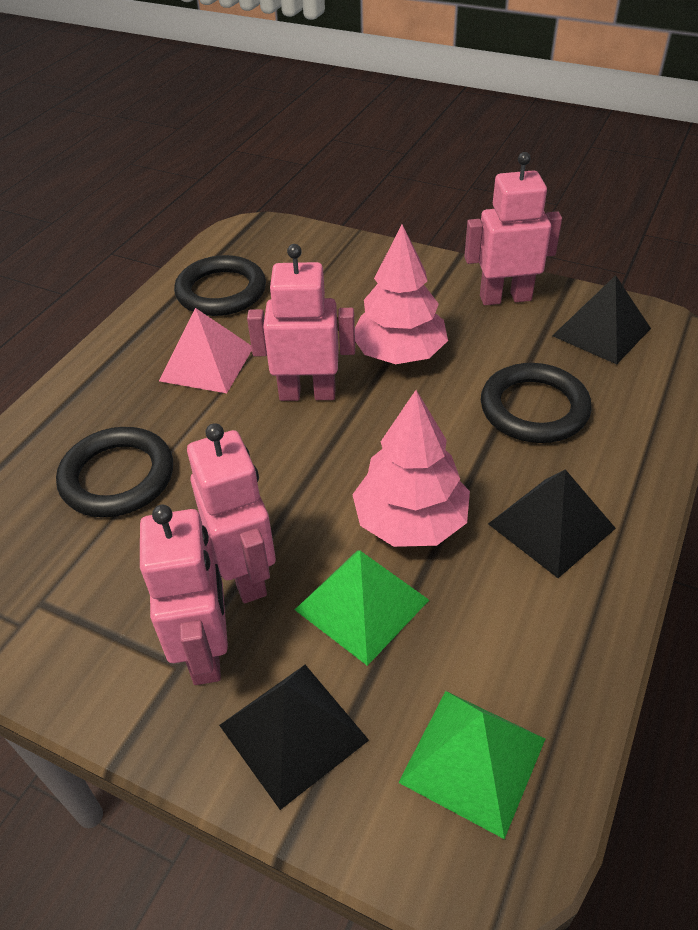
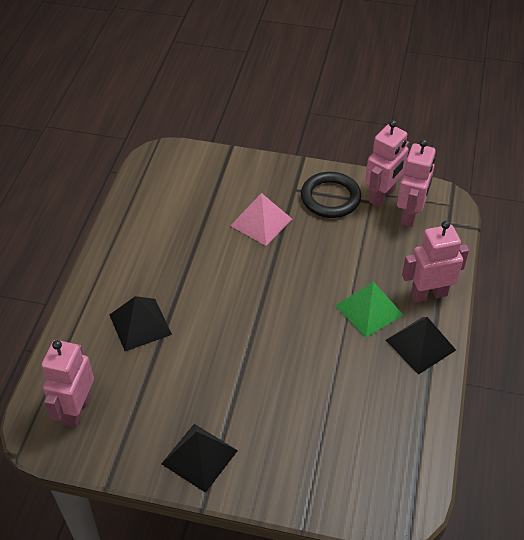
black ring: [56,427,173,517] [174,255,266,316] [481,363,592,443] = 3 -> [301,172,361,218] = 1
green pyramid: [295,550,429,666] [398,691,545,839] = 2 -> [335,282,403,338] = 1
pink tree: [352,390,470,547] [355,224,448,364] = 2 -> none = 0

